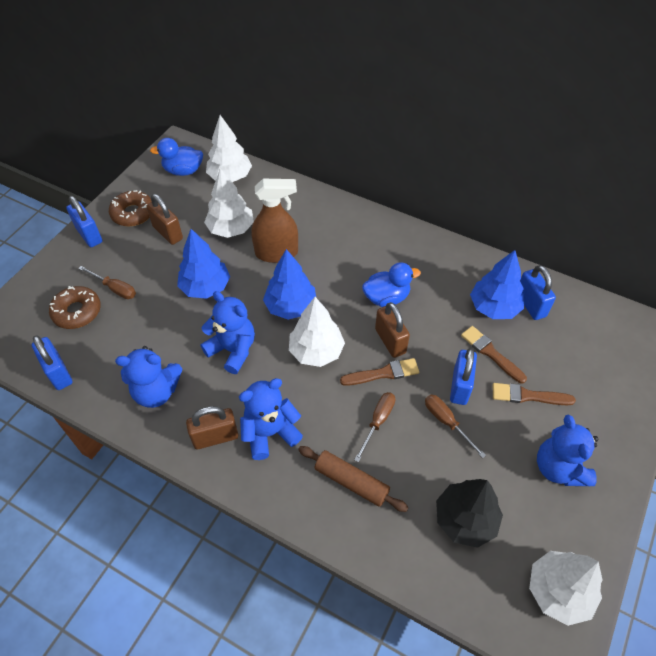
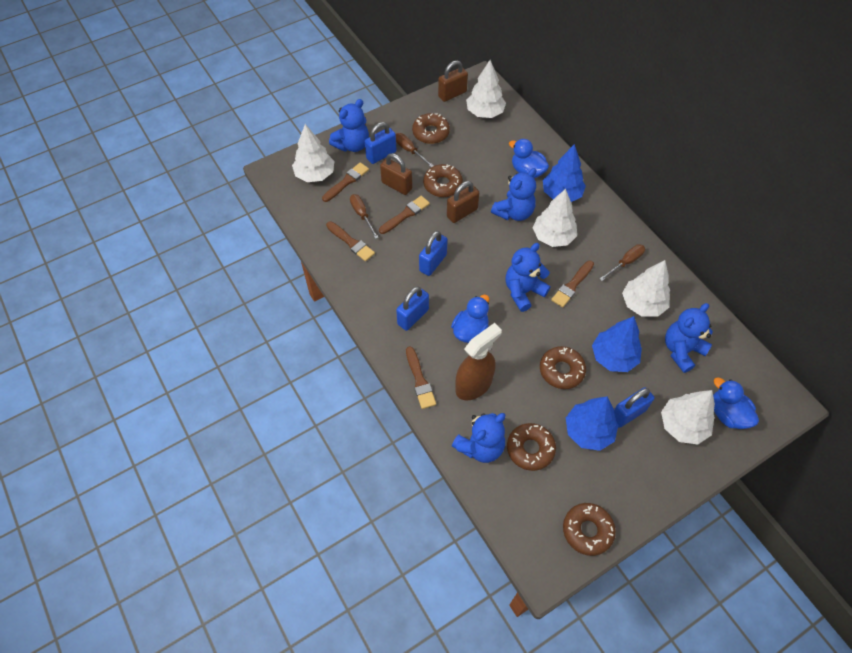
black tree: [436,479,503,548] = 1 -> none = 0
blue duck: [150,138,203,176] [362,262,421,307] = 2 -> [451,295,490,343] [509,139,549,178] [713,377,759,429] = 3
blue teddy bear: [115,346,182,408] [201,291,255,374] [239,378,303,460] [537,415,598,486] = 4 -> [329,99,369,152] [452,413,505,463] [491,168,536,221] [505,243,551,312] [665,303,713,373] = 5
brown brush: [340,358,419,386] [461,326,527,383] [493,383,576,405] = 3 -> [322,162,369,202] [326,221,375,261] [379,196,430,234] [406,346,436,409] [551,261,594,308] = 5
brown donut: [49,286,101,329] [109,190,152,226] = 2 -> [412,113,450,144] [423,164,463,197] [507,423,556,471] [540,346,586,389] [563,503,616,556] = 5
brown rolling pin: [298,446,409,512] = 1 -> none = 0
white tree: [204,168,254,238] [206,115,252,182] [289,297,345,367] [529,551,603,626] = 4 -> [292,124,334,182] [466,60,506,118] [533,189,577,247] [622,260,670,317] [661,390,715,444] = 5

